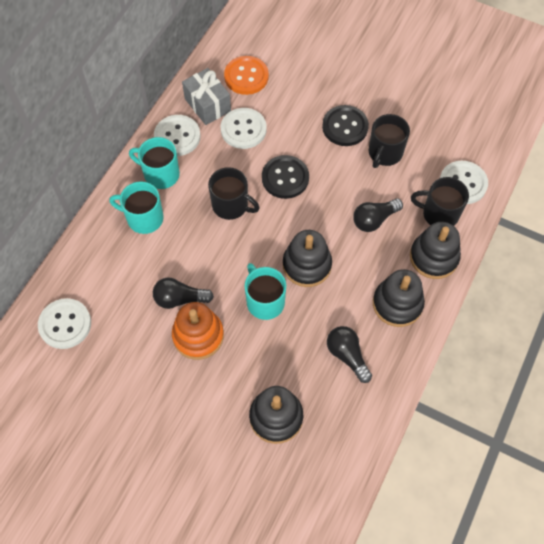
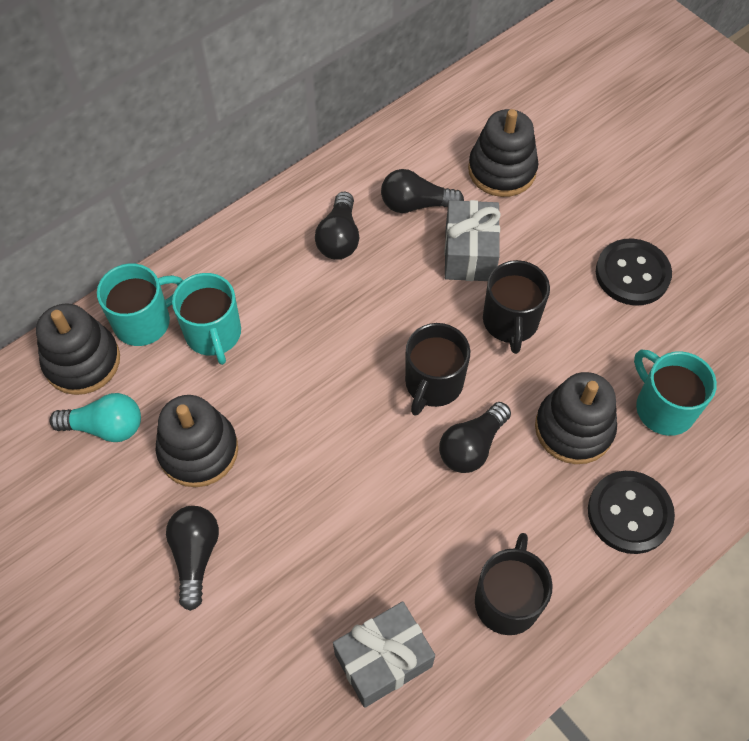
black light bulb: [153,278,214,309] [327,326,372,383] [353,198,403,232] = 3 -> [166,506,219,611] [315,192,359,260] [381,169,464,213] [439,402,511,473] = 4
grey gift: [182,68,231,125] = 1 -> [333,602,435,708] [444,200,501,281] = 2
orange button: [224,56,269,95] = 1 -> none = 0
orange stacking toy: [172,302,224,360] = 1 -> none = 0
turquoise light bulb: none = 0 -> [49,393,141,442] = 1
white button: [38,298,91,349] [154,115,201,156] [221,108,267,149] [440,161,488,204] = 4 -> none = 0

